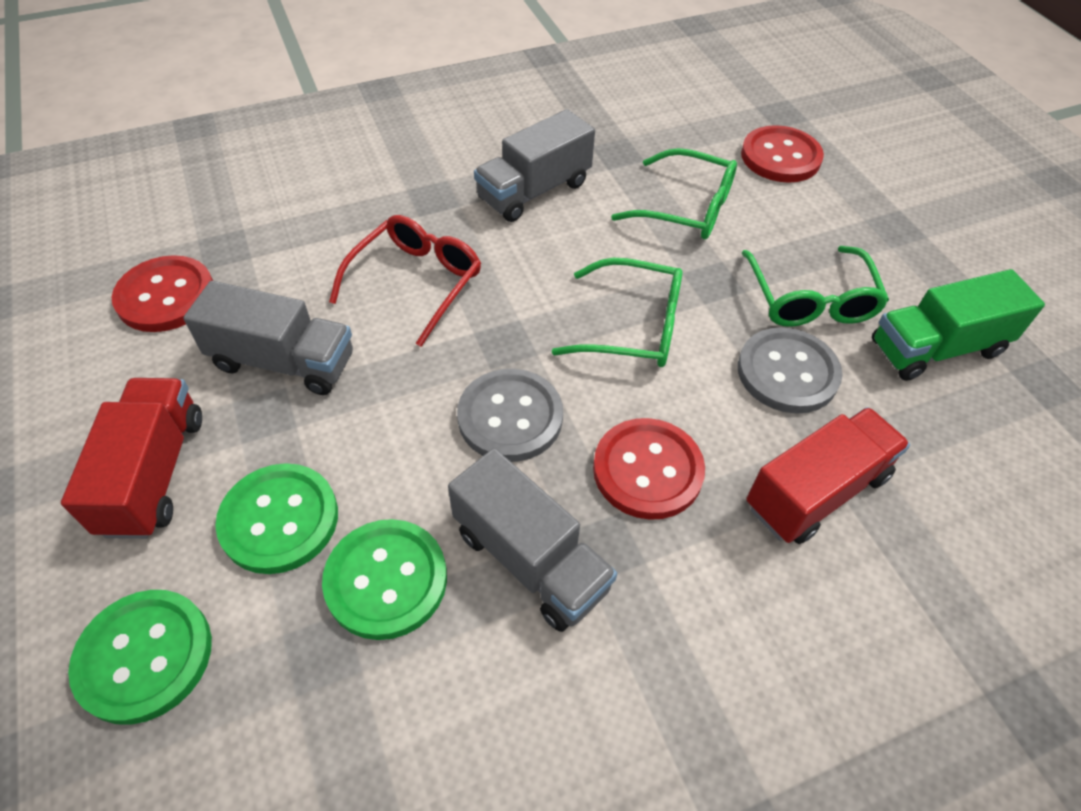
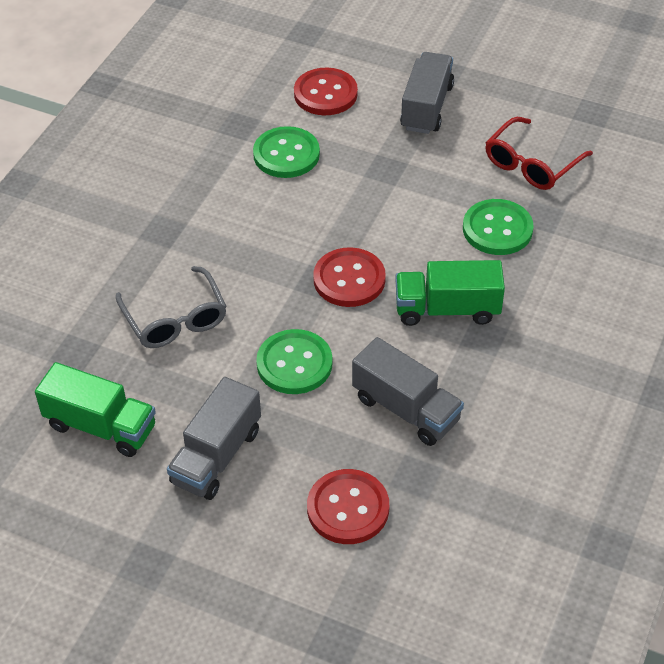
green glasses: [552,257,682,367] [611,148,737,239] [742,246,889,327] = 3 -> none = 0
green truck: [872,269,1045,381] = 1 -> [35,362,156,457] [395,260,505,326] = 2
grey button: [457,369,563,462] [738,327,842,414] = 2 -> none = 0
grey glasses: none = 0 -> [116,266,227,348] = 1
red truck: [61,378,202,539] [746,407,910,544] = 2 -> none = 0

